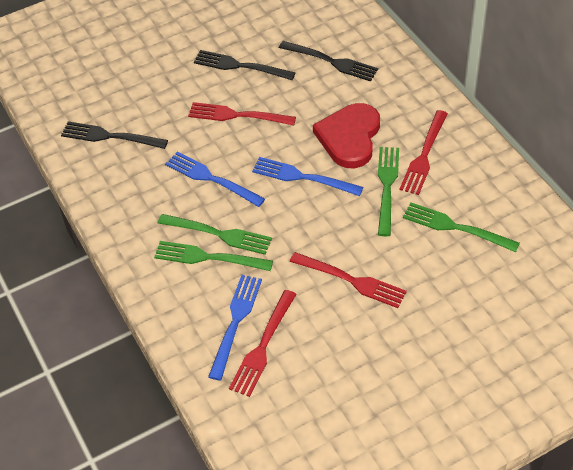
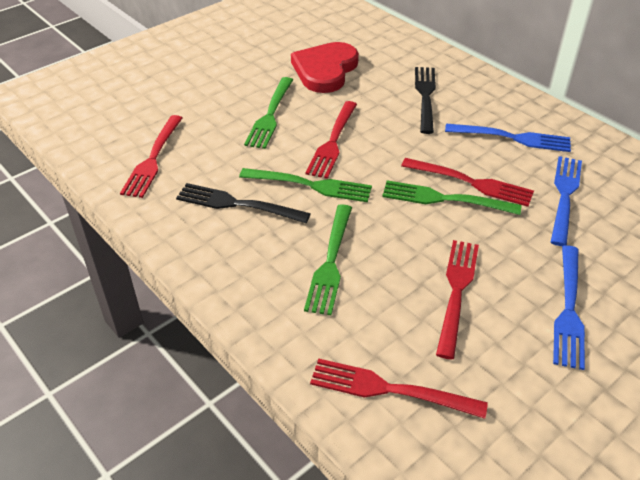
black fork: [61,122,168,149] [194,50,295,80] [279,41,378,81] = 3 -> [176,183,311,223] [415,67,436,134] = 2
red fork: [188,102,296,125] [229,290,296,397] [290,252,407,308] [399,110,448,195] = 4 -> [120,115,183,198] [306,101,357,179] [310,358,488,419] [401,158,534,207] [436,240,479,359] = 5

